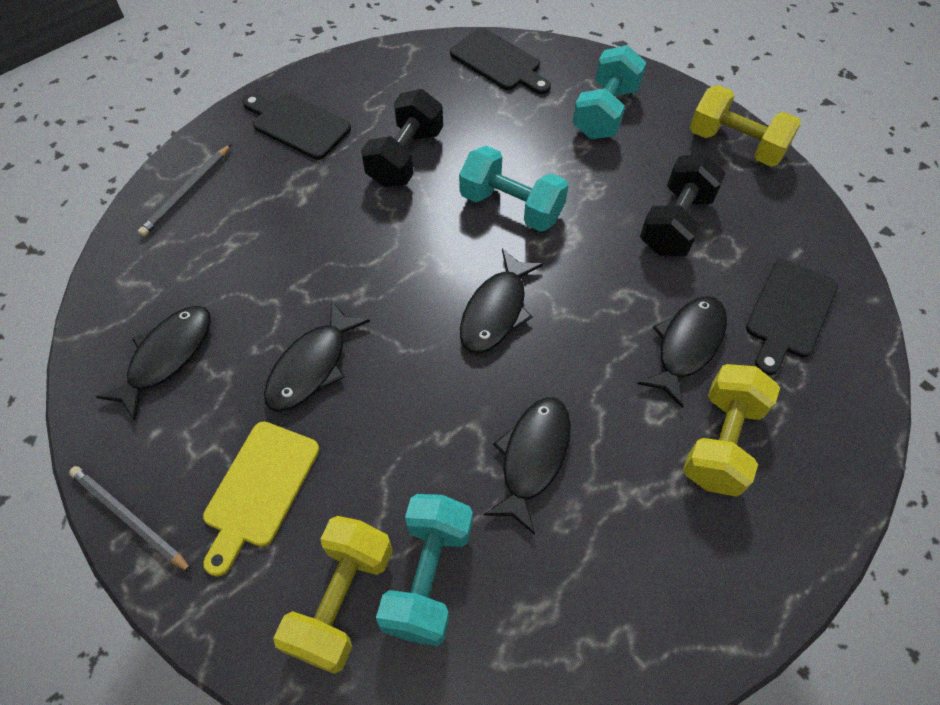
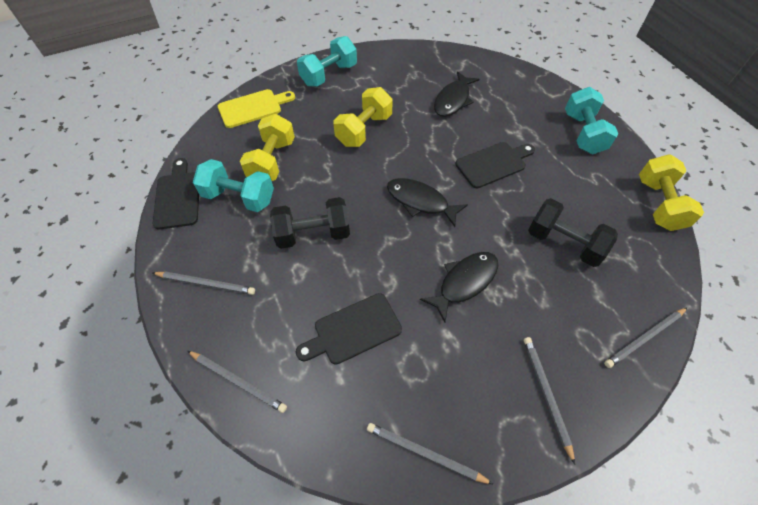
black fish: [96,306,211,421] [264,300,370,412] [460,249,543,354] [483,397,571,535] [638,296,727,408] = 5 -> [387,178,468,227] [420,252,499,323] [434,71,480,117] = 3
grey pencil: [69,466,192,573] [138,144,231,237] = 2 -> [152,271,255,295] [188,351,287,413] [367,423,493,484] [524,337,575,464] [604,307,687,368] = 5

